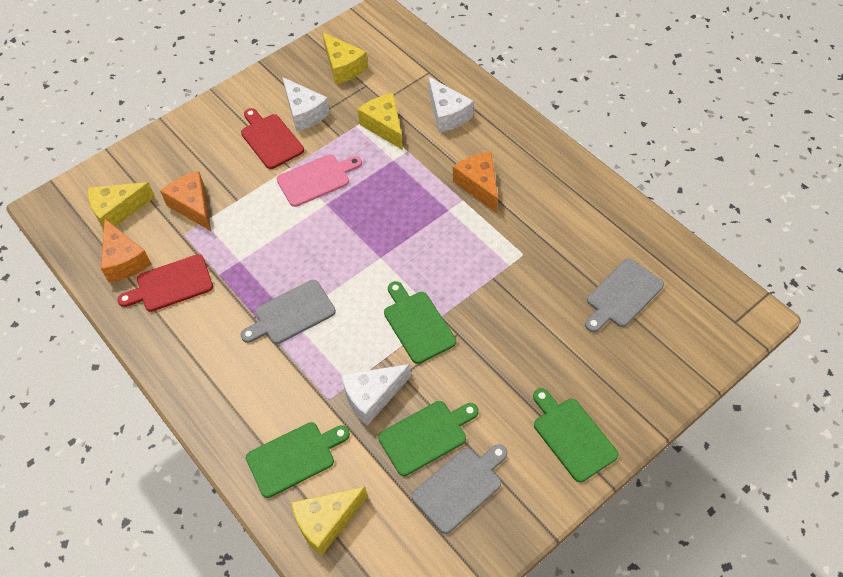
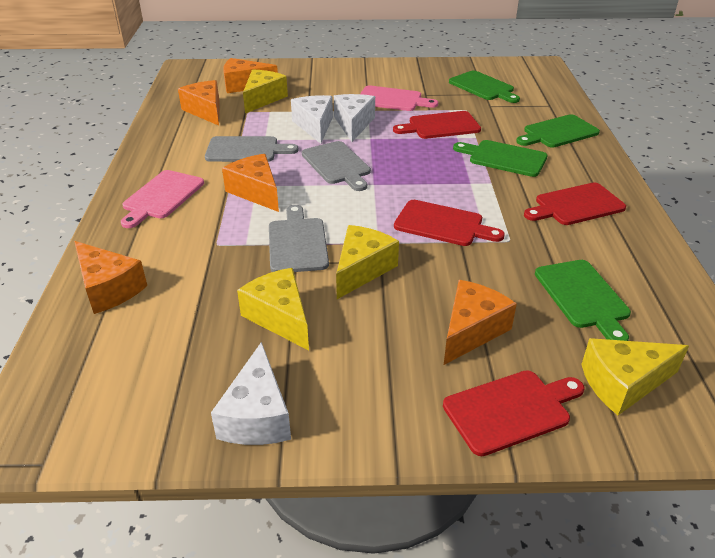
orange cheese: [101,219,151,283] [160,171,211,231] [453,152,498,213] = 3 -> [74,241,147,314] [178,80,220,126] [222,154,279,212] [223,58,278,93] [444,280,517,365] = 5
pink cutting board: [277,154,362,207] = 1 -> [121,170,204,228] [360,85,438,111] = 2
red cutting board: [117,254,213,312] [241,108,304,169] = 2 -> [393,111,481,139] [394,200,505,246] [443,370,585,456] [524,183,626,225] = 4

